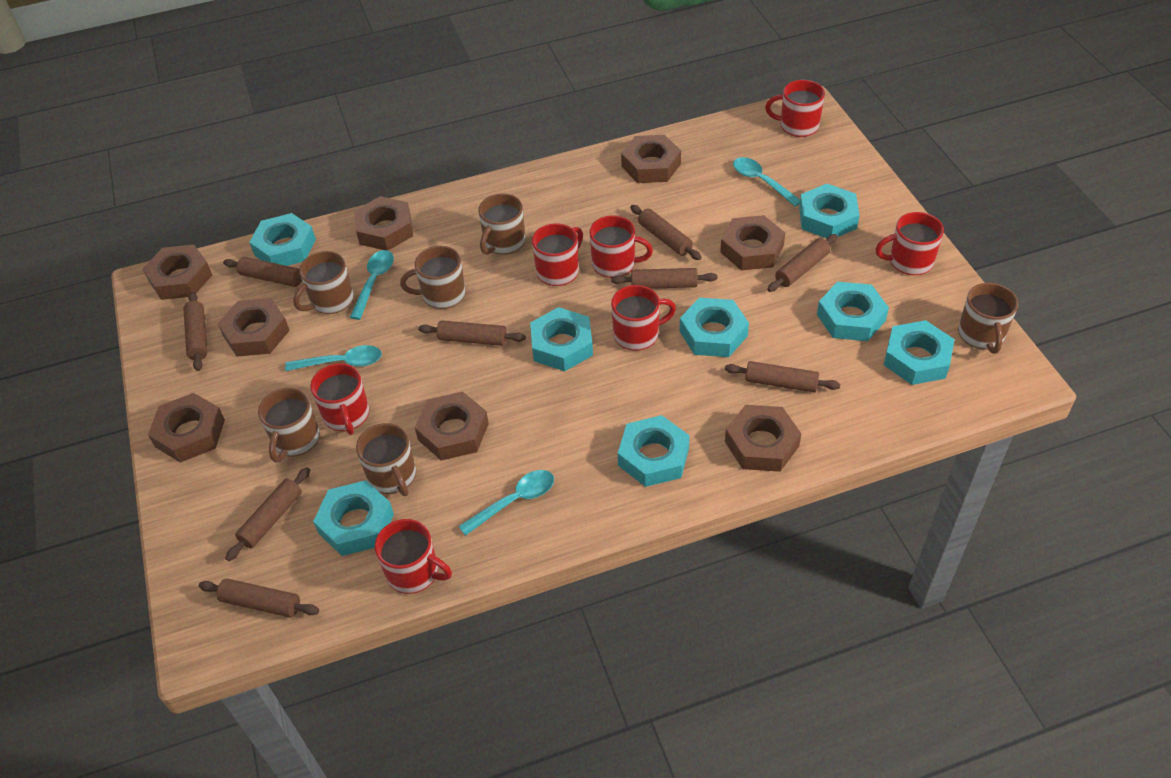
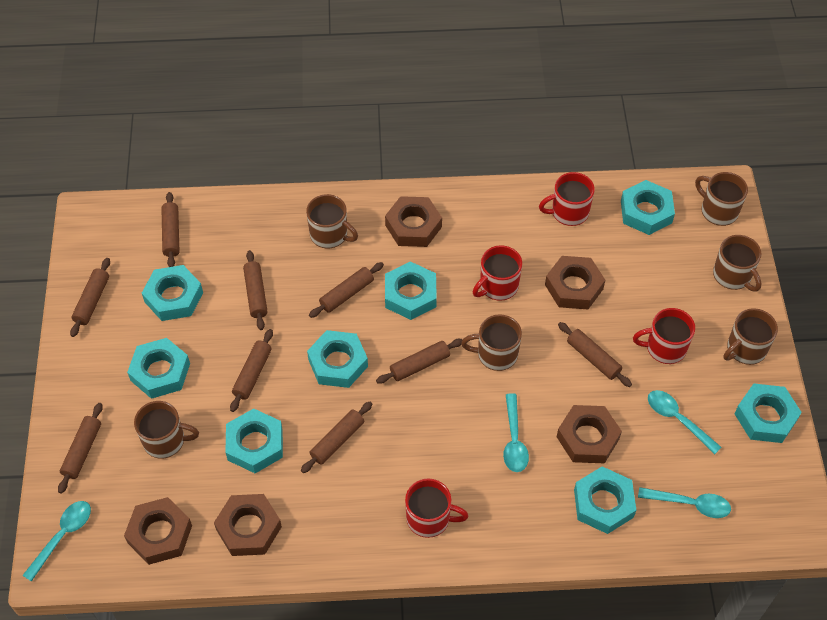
brown nut: [143,245,212,300] [148,393,225,463] [217,298,290,357] [354,196,413,251] [415,391,489,461] [621,135,681,183] [720,215,785,270] [725,405,801,472] = 8 -> [124,497,192,565] [214,494,282,556] [385,196,442,247] [545,256,605,309] [557,405,622,464] = 5
red mug: [310,363,369,435] [375,519,452,594] [532,223,583,286] [589,215,653,278] [611,285,676,351] [765,80,825,137] [875,212,944,275] = 7 -> [405,479,468,538] [473,245,522,301] [539,172,595,226] [633,308,695,364] = 4

